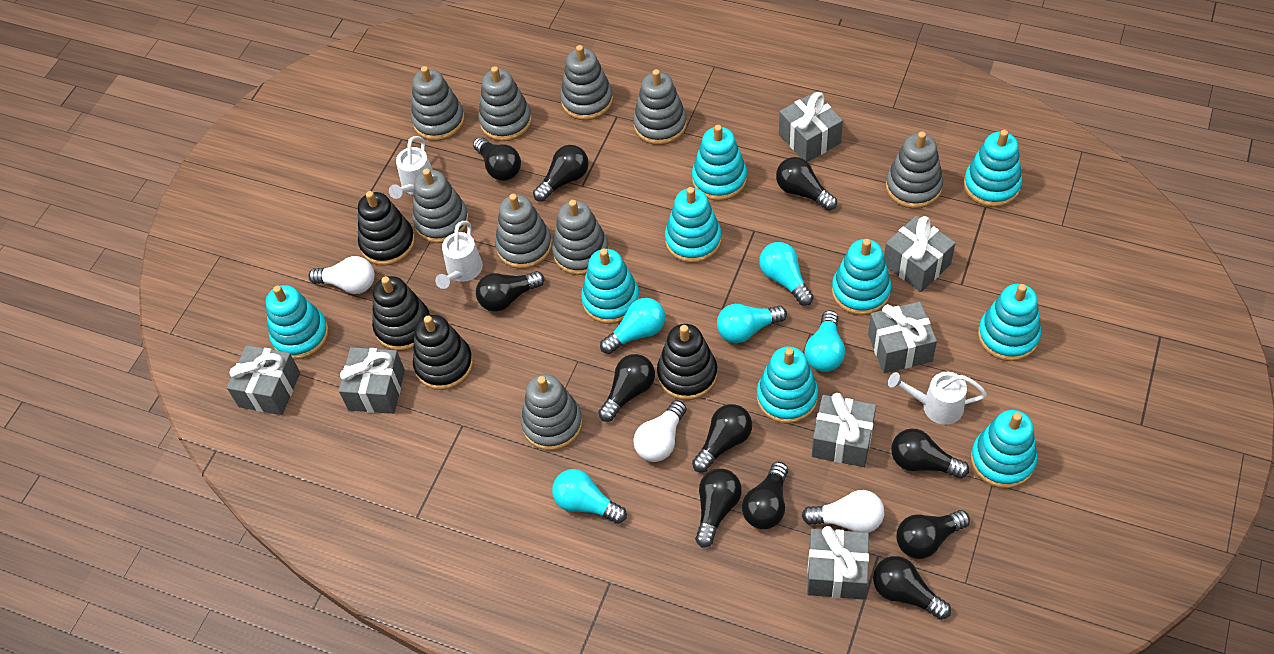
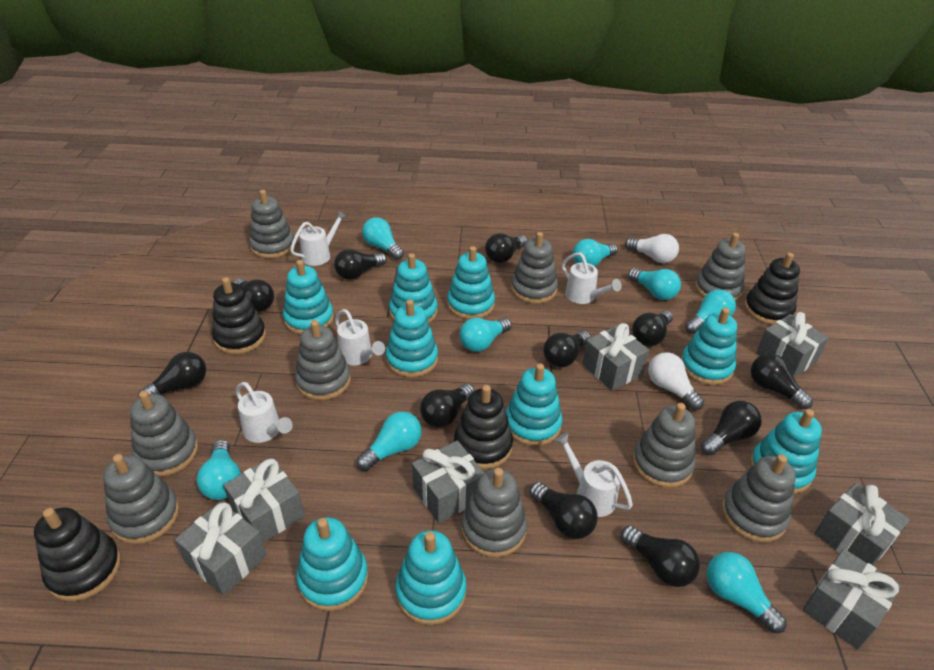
turquoise light bulb: [552,469,627,524] [600,298,665,354] [717,304,787,343] [759,242,814,306] [805,310,845,372] = 5 -> [197,440,241,500] [357,412,421,471] [362,217,404,260] [459,318,512,352] [573,239,618,266] [628,268,681,300] [685,289,736,334] [706,552,787,633] = 8
white light bulb: [308,256,375,294] [633,400,686,462] [802,490,884,533] = 3 -> [625,234,679,263] [648,352,704,410] = 2
white watering can: [389,136,433,199] [435,221,483,289] [888,372,987,425] = 3 -> [235,382,293,443] [290,211,347,266] [335,309,385,365] [554,433,633,517] [562,252,622,304] = 5

